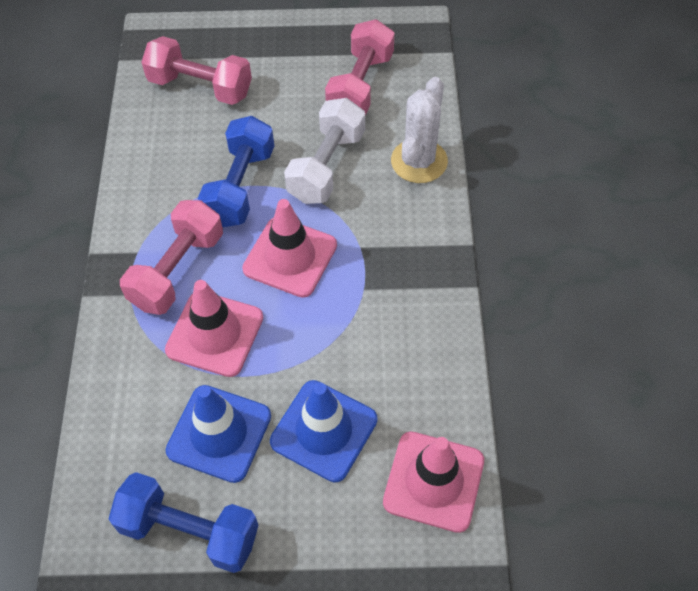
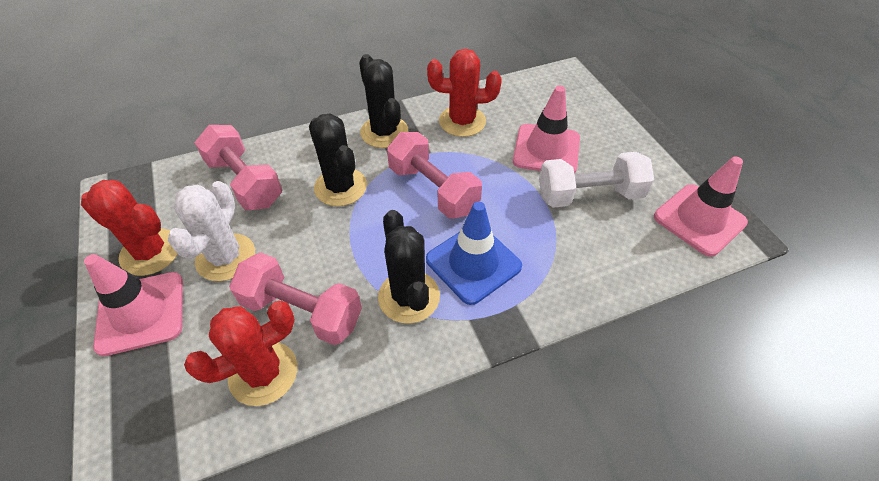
black cactus: none = 0 -> [309,113,367,206] [359,54,408,148] [378,210,440,324] = 3
blue dumbbell: [109,472,259,573] [198,116,274,227] = 2 -> none = 0
blue traffic cone: [166,385,271,483] [270,380,377,482] = 2 -> [426,201,522,305] = 1
red cactus: none = 0 -> [81,180,178,276] [184,301,297,406] [427,49,502,137] = 3

